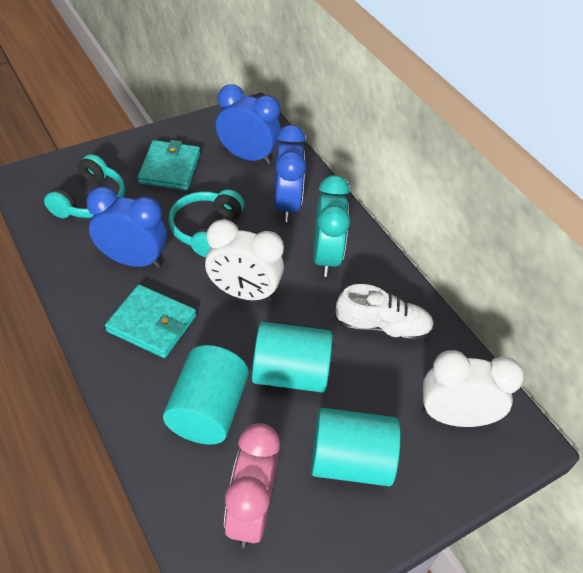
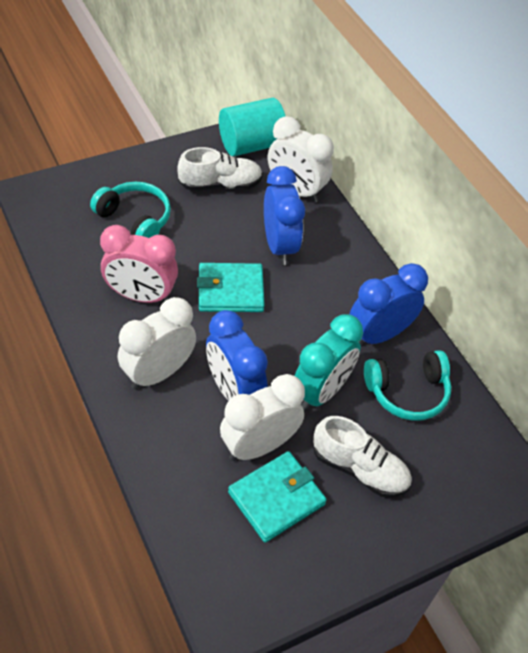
turquoise cylinder: [163,345,249,445] [252,322,333,392] [311,408,401,486] = 3 -> [219,98,285,156] = 1
white clock: [205,219,284,302] [422,350,524,427] = 2 -> [118,297,196,390] [220,374,305,461] [268,116,334,203] = 3
white shoe: [335,284,434,343] = 1 -> [177,147,263,191] [313,416,412,497] = 2

